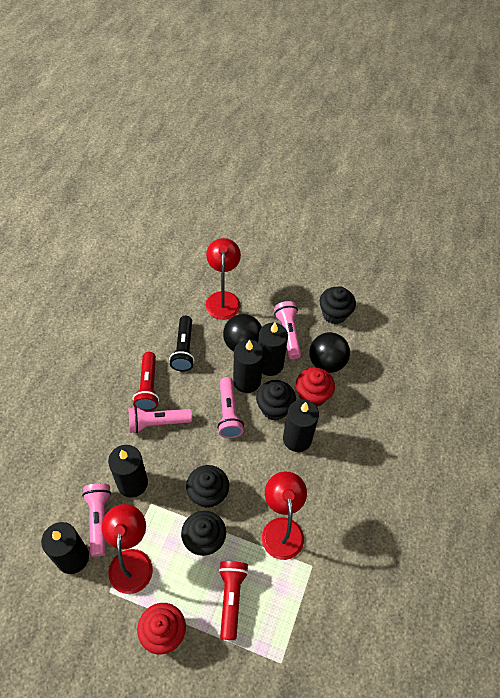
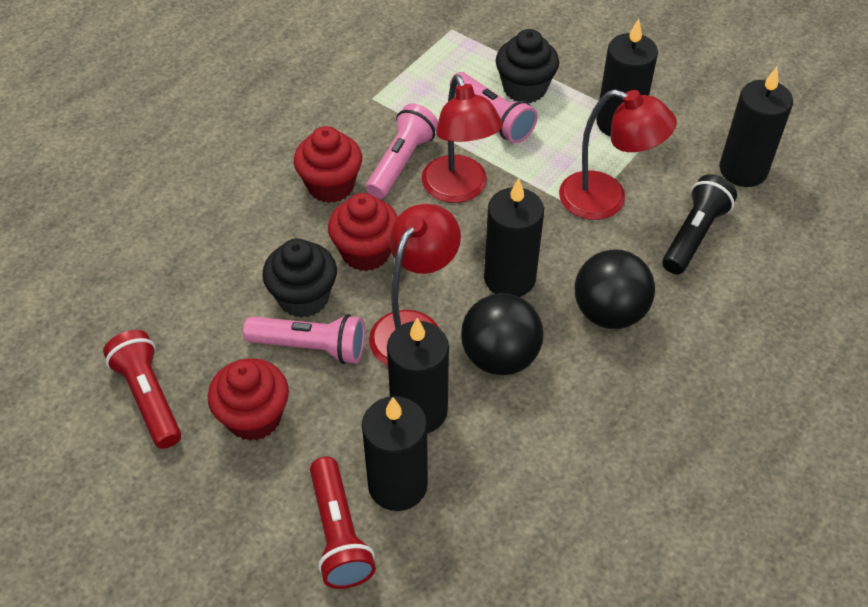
black cupcake: [181,511,226,556] [186,465,229,508] [256,380,296,420] [320,286,356,324] = 4 -> [262,238,337,318] [496,29,559,103] = 2
pink flashlight: [82,483,111,557] [128,407,192,433] [217,377,244,438] [274,301,301,359] = 4 -> [243,314,365,364] [366,104,438,199] [450,72,538,143] = 3
red cupcake: [137,603,186,655] [296,367,335,407] = 2 -> [208,358,289,441] [294,126,362,203] [328,193,398,271] = 3

